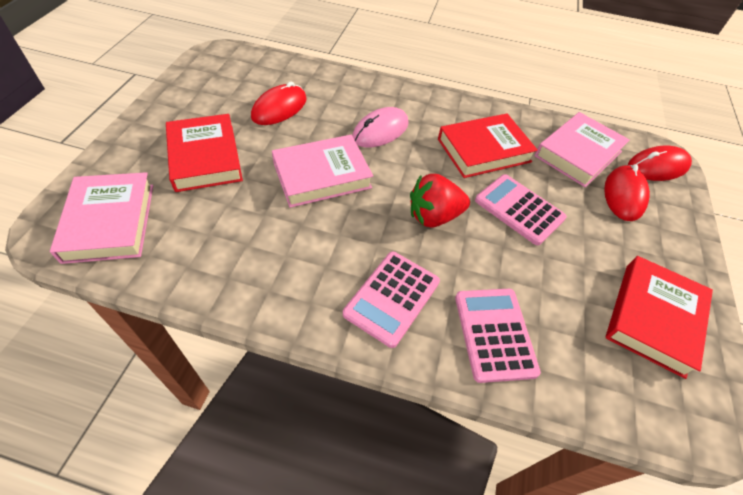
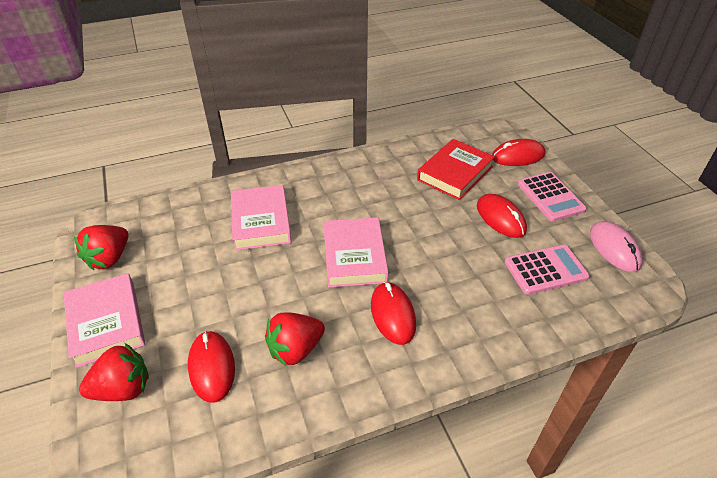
pink calculator: [343,252,440,348] [455,289,541,383] [475,174,567,245] = 3 -> [505,244,590,295] [518,172,587,222] = 2
red book: [166,114,243,192] [438,114,538,178] [606,256,713,379] = 3 -> [417,139,495,200] = 1
red mouse: [251,81,307,125] [604,164,650,221] [628,145,692,181] = 3 -> [188,331,235,403] [371,282,416,345] [477,194,527,238] [492,139,545,166] = 4
red strawberry: [410,174,470,227] = 1 -> [74,225,128,270] [79,343,149,401] [265,312,325,367] = 3

